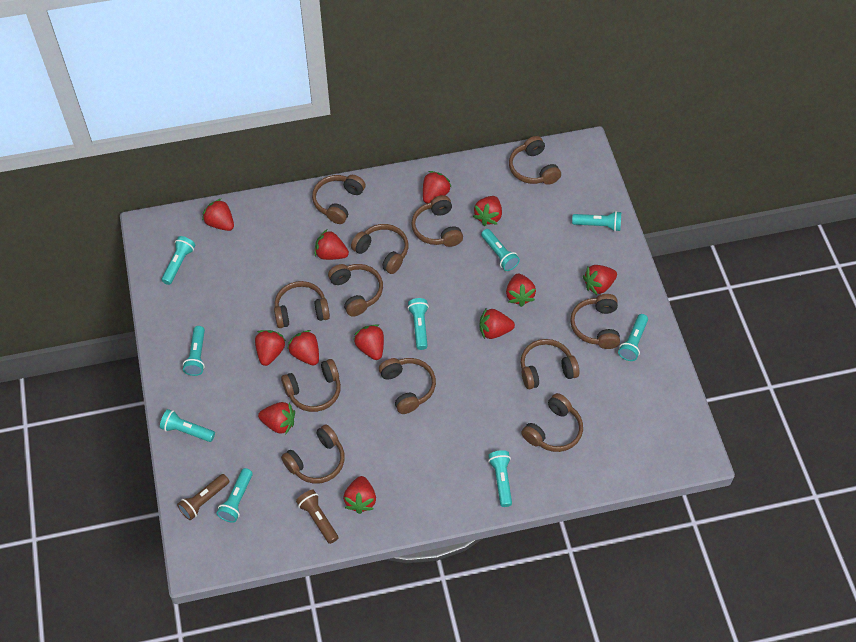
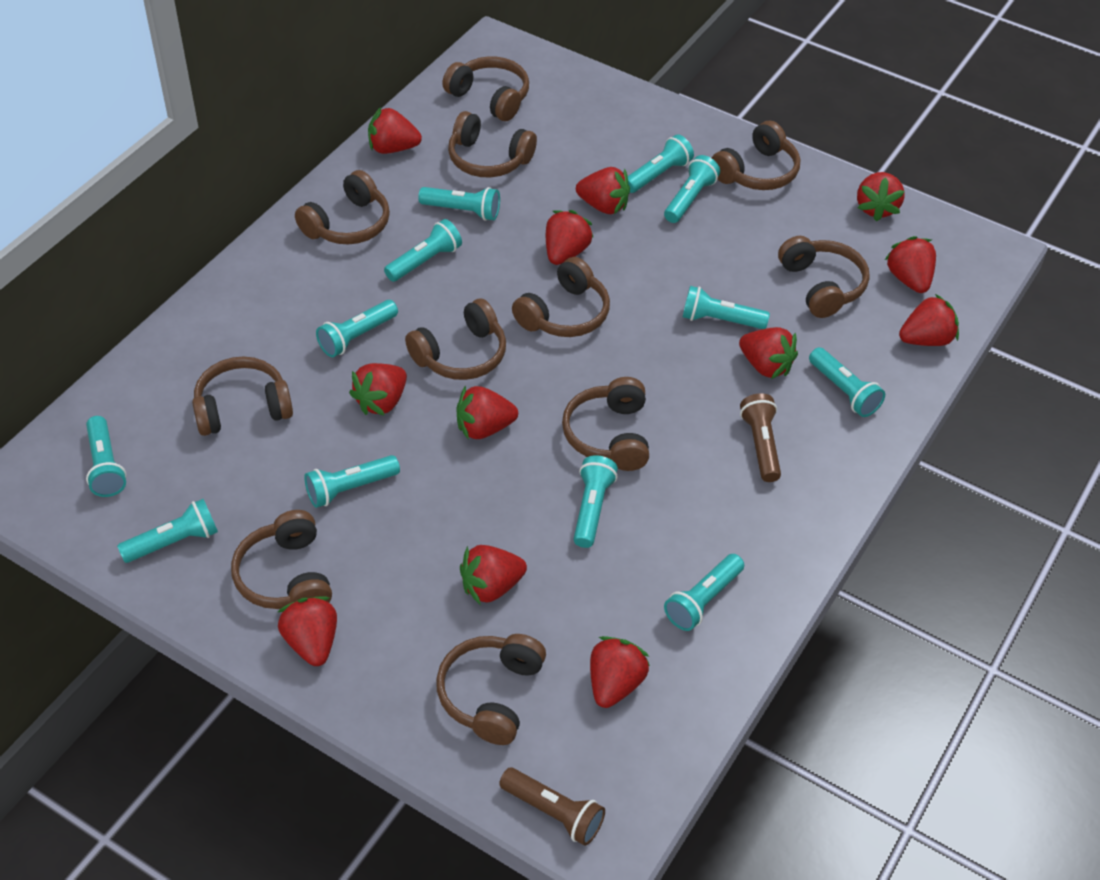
brown headphones: [274,281,330,328] [281,359,341,412] [281,424,345,484] [312,175,366,224] [328,264,383,317] [351,224,408,274] [379,358,436,414] [411,195,463,247] [509,136,561,185] [521,339,579,389] [521,393,583,452] [570,294,620,349] = 12 -> [192,356,293,436] [231,510,332,609] [295,170,390,244] [405,299,506,380] [436,634,546,745] [442,56,529,121] [448,111,537,178] [512,257,610,337] [562,377,649,471] [712,121,800,190] [778,236,870,318] = 11
turquoise flashlight: [160,409,215,442] [161,236,195,285] [183,326,205,376] [216,468,253,523] [408,298,429,350] [481,229,520,271] [488,450,512,507] [572,211,621,231] [618,314,648,361] = 9 -> [86,416,127,497] [117,499,218,563] [304,455,400,508] [316,300,398,357] [384,219,462,282] [418,187,500,221] [574,455,618,548] [628,134,694,193] [664,155,720,223] [664,554,744,631] [683,286,770,329] [809,347,885,417] = 12

